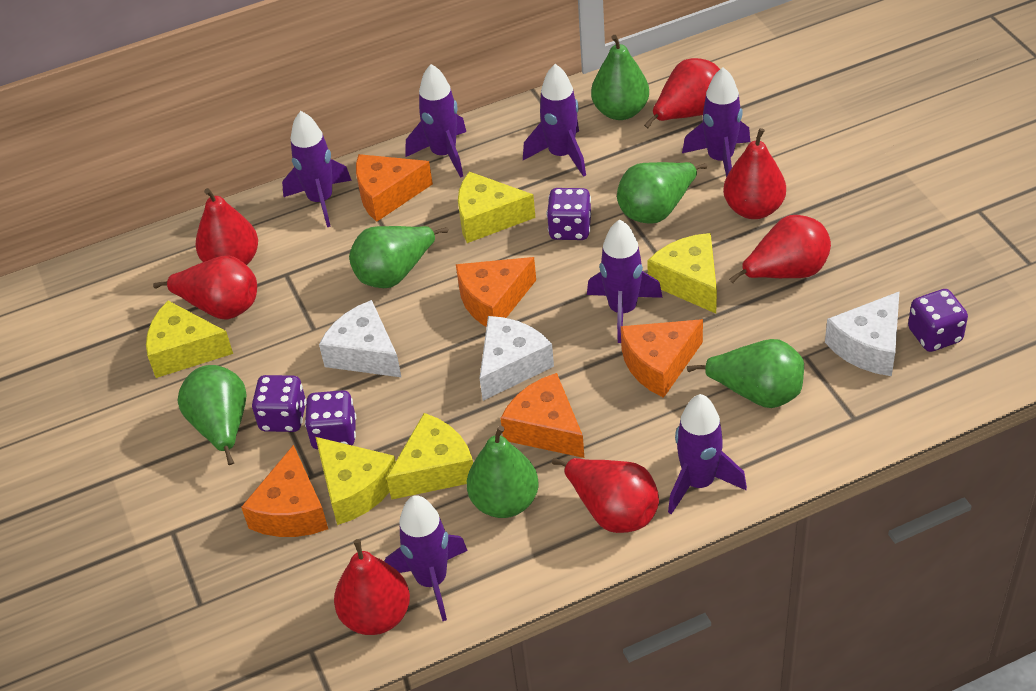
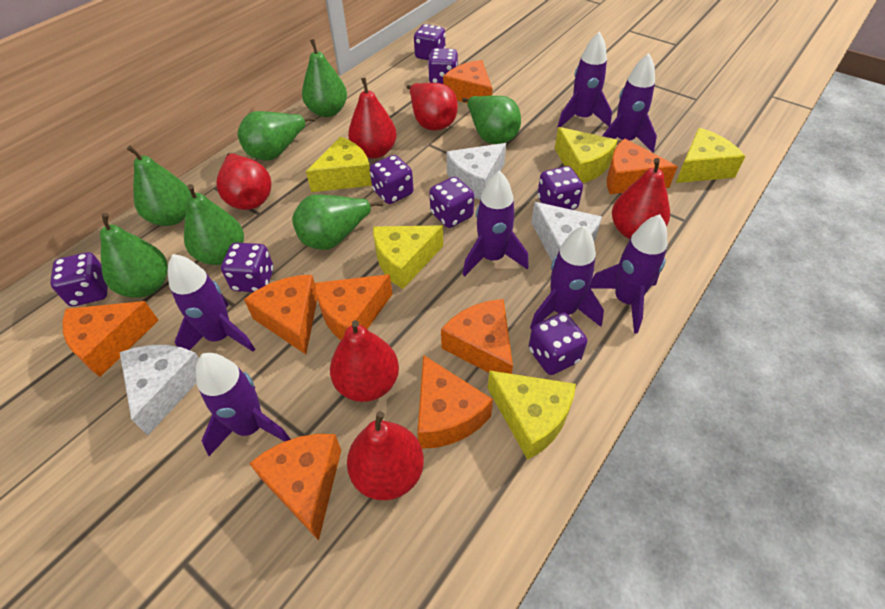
green pear: [178,365,246,465] [349,226,448,288] [467,426,539,518] [591,35,649,120] [617,162,707,224] [687,339,804,408] = 6 -> [100,213,168,298] [127,146,191,226] [184,184,244,265] [237,111,316,161] [292,195,383,250] [302,39,347,117] [462,96,521,144] = 7
orange cheese: [241,445,328,537] [356,154,433,222] [456,257,536,327] [500,373,584,458] [621,319,703,398] = 5 -> [63,301,159,377] [244,275,317,354] [249,434,341,541] [314,274,392,340] [417,355,493,449] [441,299,513,374] [443,60,493,103] [607,138,678,194] = 8
purple dice: [252,375,306,432] [305,390,356,449] [547,188,591,240] [908,289,968,352] = 4 -> [50,252,108,306] [221,243,274,292] [370,155,413,204] [414,24,446,60] [428,48,458,84] [429,177,474,228] [529,313,587,375] [537,166,583,210] = 8
red pear: [153,256,257,320] [195,188,258,265] [334,539,410,635] [552,458,659,533] [644,58,720,129] [723,128,786,219] [729,215,831,283] = 7 -> [217,153,271,210] [330,320,399,402] [347,411,424,500] [348,77,397,159] [407,83,458,131] [612,158,670,239] = 6

